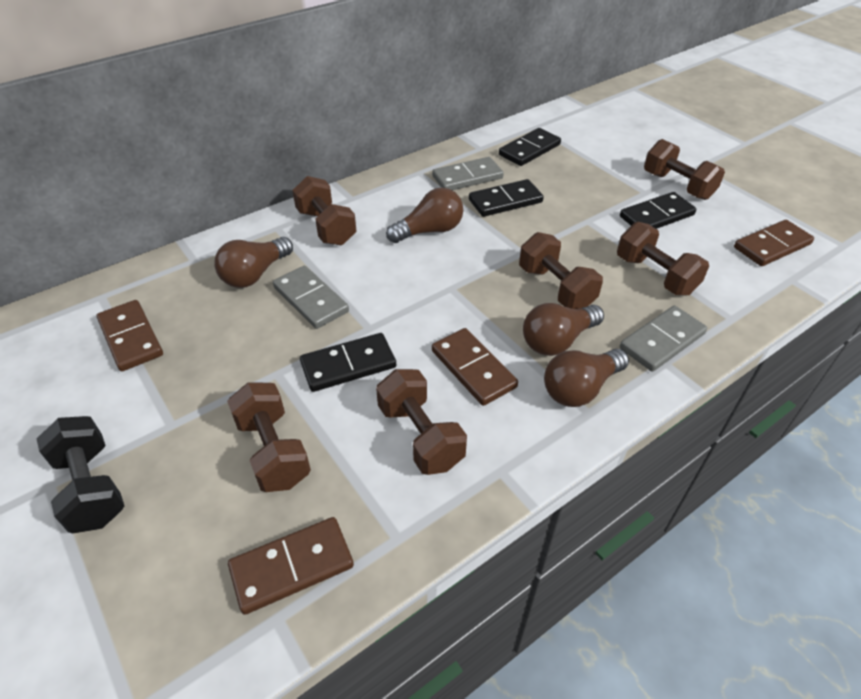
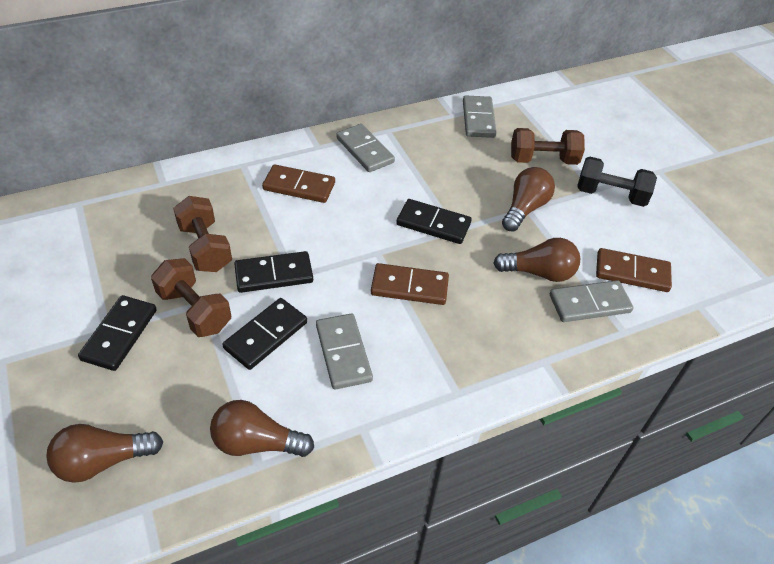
brown domino: [97,300,163,371] [228,517,354,615] [432,328,518,406] [734,220,814,266] = 4 -> [262,164,335,203] [371,263,449,305] [596,248,672,292] = 3
brown dumbbell: [227,382,311,492] [292,176,356,245] [376,369,467,475] [519,232,603,309] [617,222,709,296] [644,139,725,200] = 6 -> [151,258,231,337] [173,196,232,272] [511,128,585,165] = 3
grey domino: [273,266,349,329] [432,157,504,190] [620,306,707,372] = 3 -> [316,313,373,390] [336,124,395,172] [463,95,497,138] [550,280,633,322] = 4

